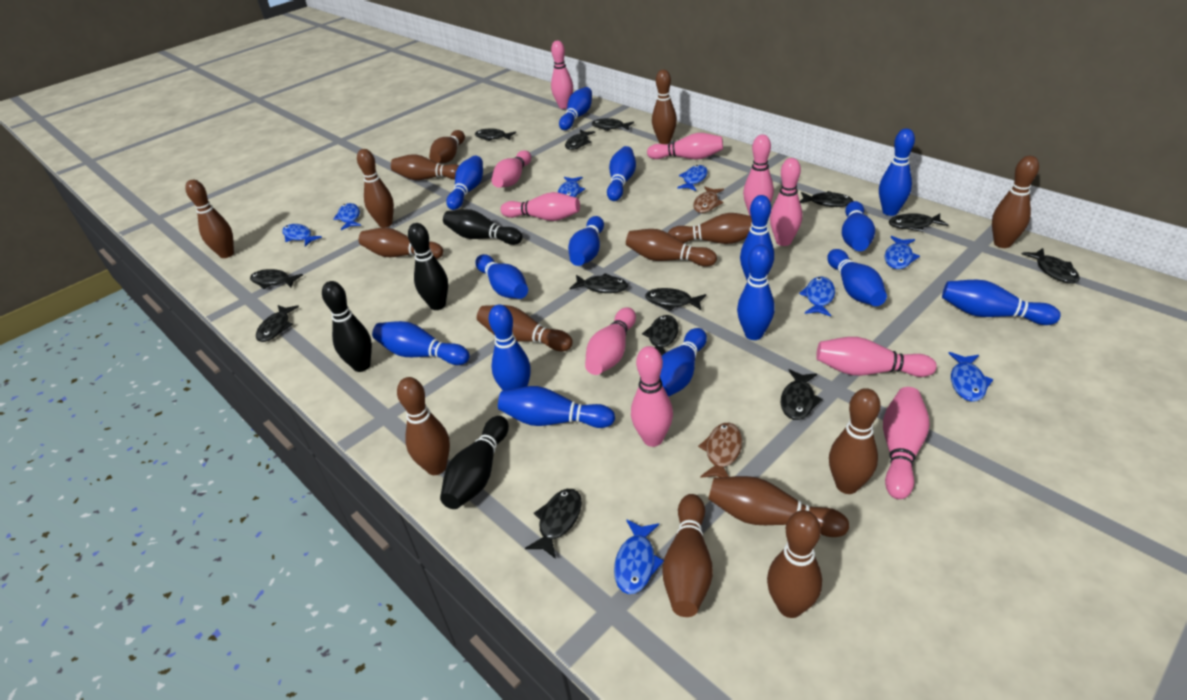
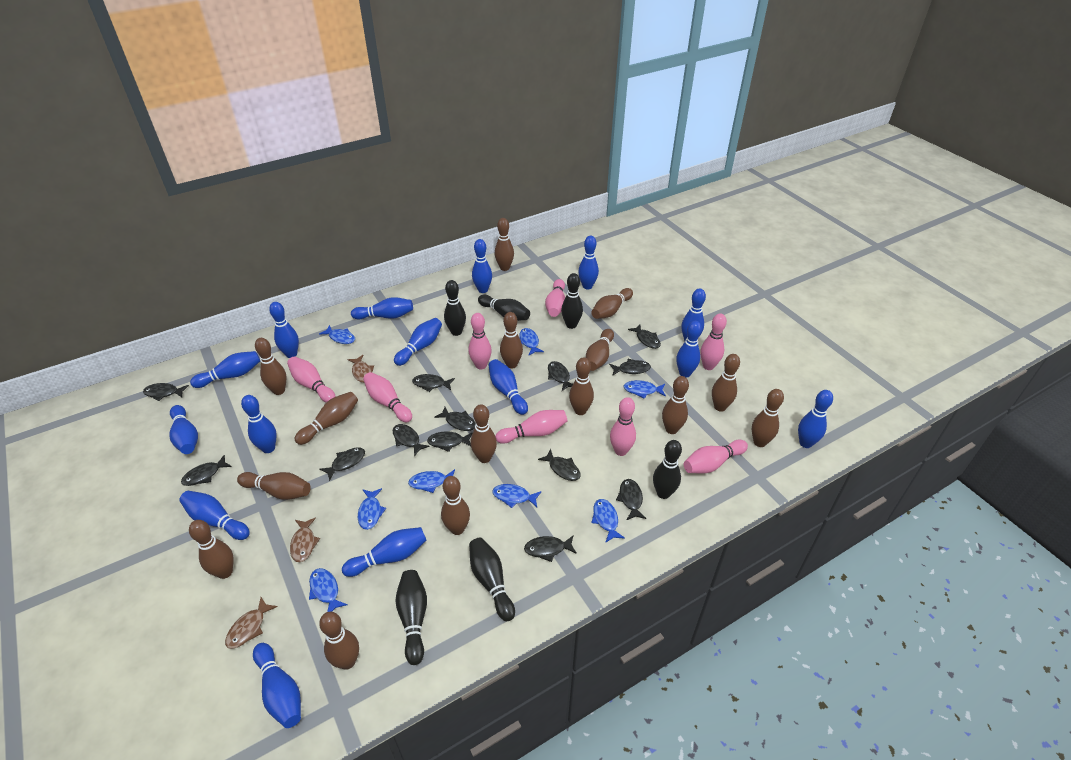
black bowling pin: [322,281,372,372] [408,223,448,310] [440,416,509,509] [443,209,523,245] = 4 -> [395,570,427,665] [444,280,466,336] [469,538,515,621] [478,294,530,321] [561,273,583,329] [653,440,682,499] = 6
brown fish: [693,187,724,213] [698,423,742,478] = 2 -> [225,597,278,649] [290,518,320,562] [347,355,374,383] = 3
pink bowling pin: [492,150,531,188] [501,192,580,221] [551,41,573,109] [585,307,636,375] [631,346,673,447] [647,133,723,159] [743,135,774,216] [770,158,802,246] [816,337,937,377] [883,387,930,499] = 10 -> [287,357,336,403] [363,372,412,422] [469,313,492,370] [495,410,567,444] [545,279,565,317] [610,397,636,456] [684,440,748,474] [700,313,727,370] = 8

